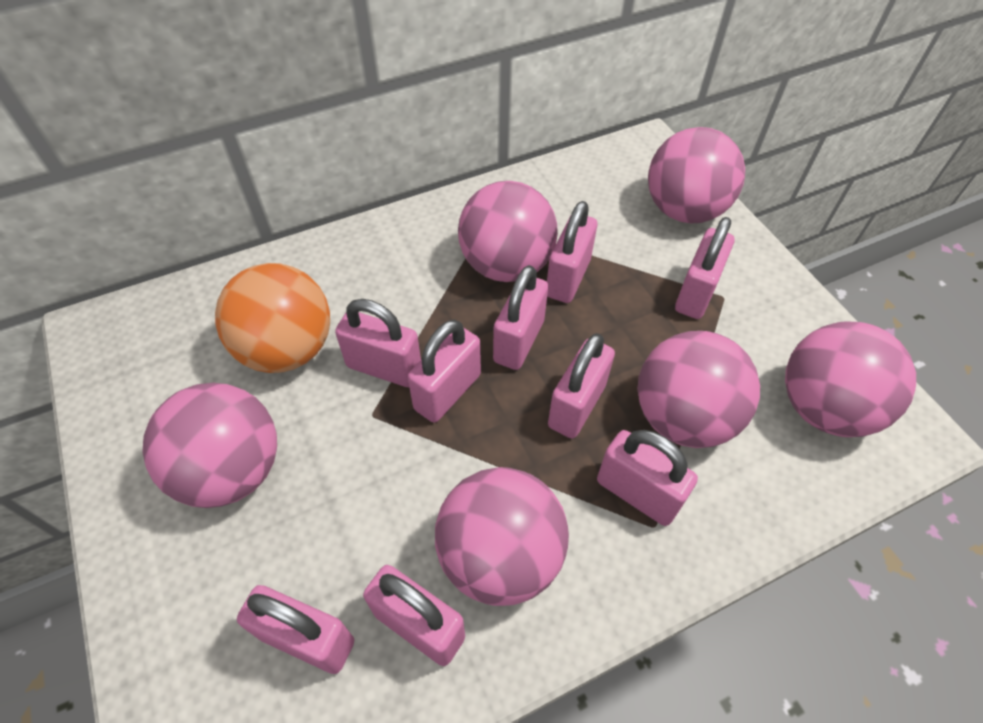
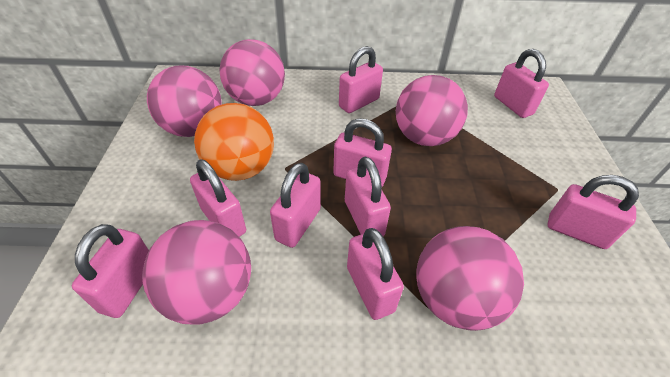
pink ball: [142,383,277,508] [435,467,569,606] [458,181,558,282] [638,331,760,448] [648,127,745,224] [785,321,916,437] = 6 -> [142,220,251,325] [147,66,222,137] [219,39,285,106] [396,75,468,146] [416,226,524,331] = 5

